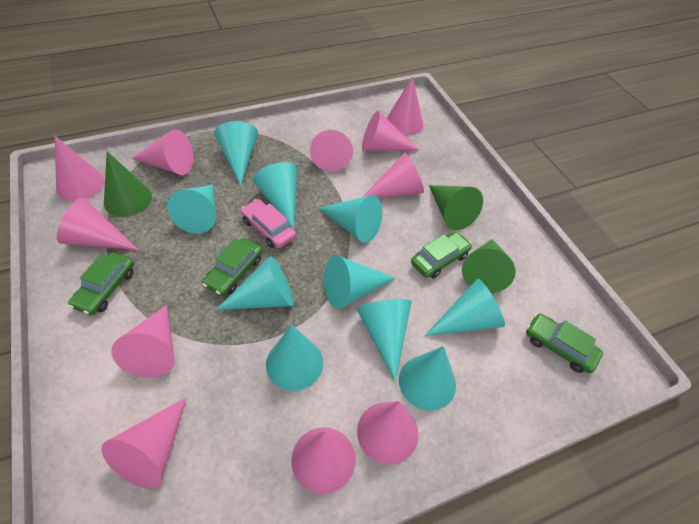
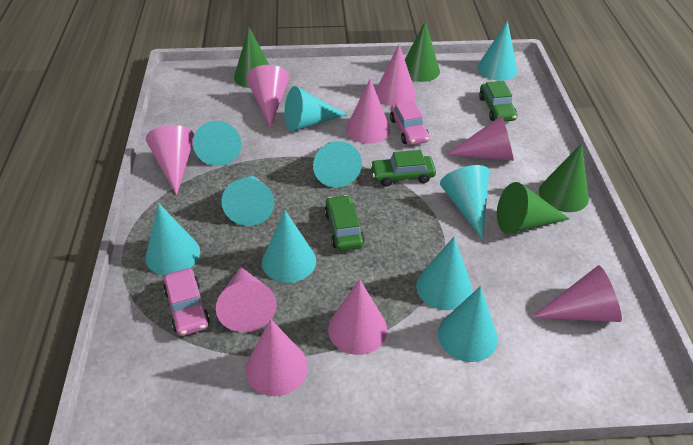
green car: [68,252,134,315] [202,238,262,296] [411,231,472,278] [526,313,603,373] = 4 -> [324,195,365,251] [370,150,436,186] [479,81,517,122] = 3
green cone: [104,151,152,217] [429,185,483,230] [462,239,516,293] = 3 -> [234,27,269,88] [405,21,440,82] [497,182,570,234] [539,143,589,212] = 4
pink car: [241,199,296,248] = 1 -> [163,268,210,336] [390,101,430,145] = 2
pink cone: [54,136,105,201] [57,198,138,250] [101,397,187,489] [111,305,175,378] [132,130,194,175] [291,427,356,494] [310,130,353,172] [357,401,419,465] [362,111,420,151] [363,152,424,198] [386,76,423,136] = 11 -> [146,125,194,195] [216,267,277,332] [246,65,289,128] [246,319,308,396] [328,279,387,355] [346,78,390,144] [375,44,416,106] [446,115,514,161] [531,265,622,322] = 9

